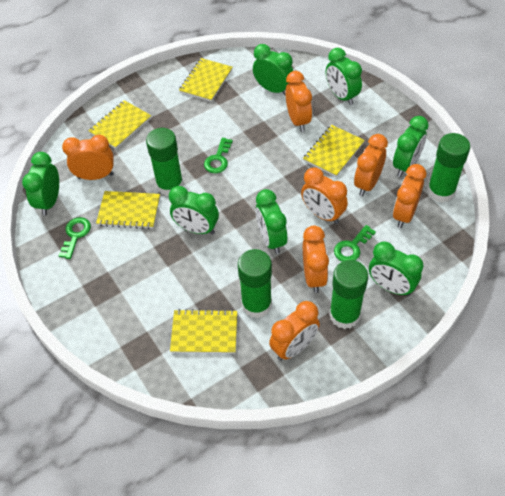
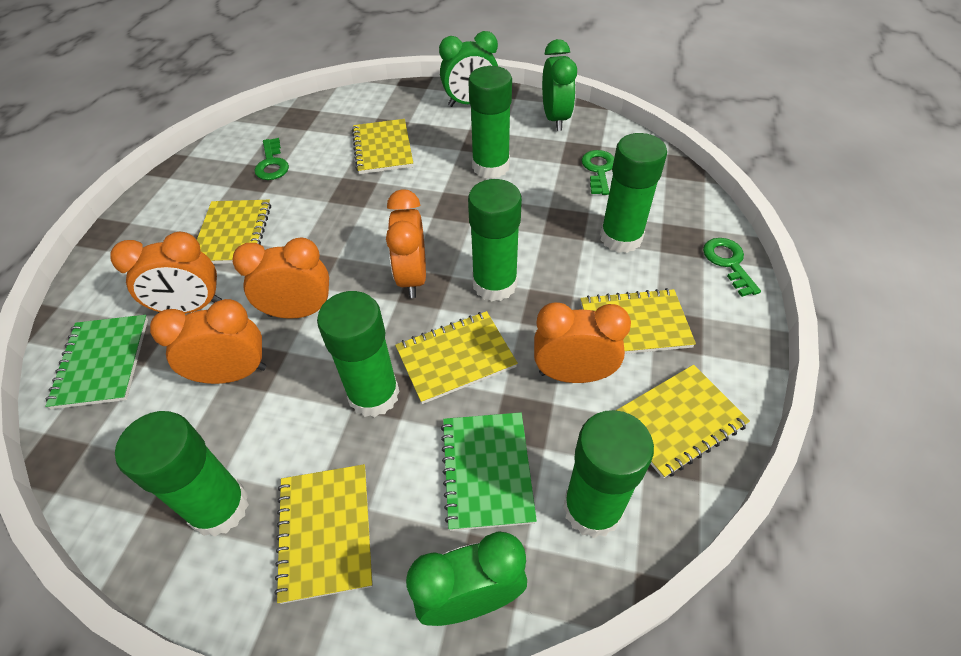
green clock: [22,152,59,216] [169,186,219,235] [253,44,293,96] [256,189,287,254] [326,48,362,105] [369,241,423,296] [393,116,429,177] = 7 -> [406,531,527,626] [439,31,498,107] [542,39,577,131] = 3
green glue stick: [146,128,184,196] [238,249,272,318] [329,260,368,329] [427,133,470,203] = 4 -> [115,411,249,537] [317,291,400,417] [468,66,512,179] [468,179,522,301] [563,410,654,538] [600,133,667,253] = 6
green notebook: none = 0 -> [45,315,148,409] [441,412,537,531] = 2
orange clock: [62,135,114,180] [269,301,320,361] [285,71,312,132] [301,167,348,224] [303,226,329,293] [354,134,388,196] [393,164,426,228] = 7 -> [110,232,222,314] [150,299,266,384] [233,237,329,319] [386,189,426,298] [534,302,631,383] = 5
yellow notebook: [88,100,151,149] [96,191,160,229] [170,309,237,354] [179,58,232,102] [303,125,365,177] = 5 -> [197,200,271,264] [275,464,373,604] [352,119,413,174] [395,311,518,404] [581,288,696,354] [616,365,750,479] = 6

